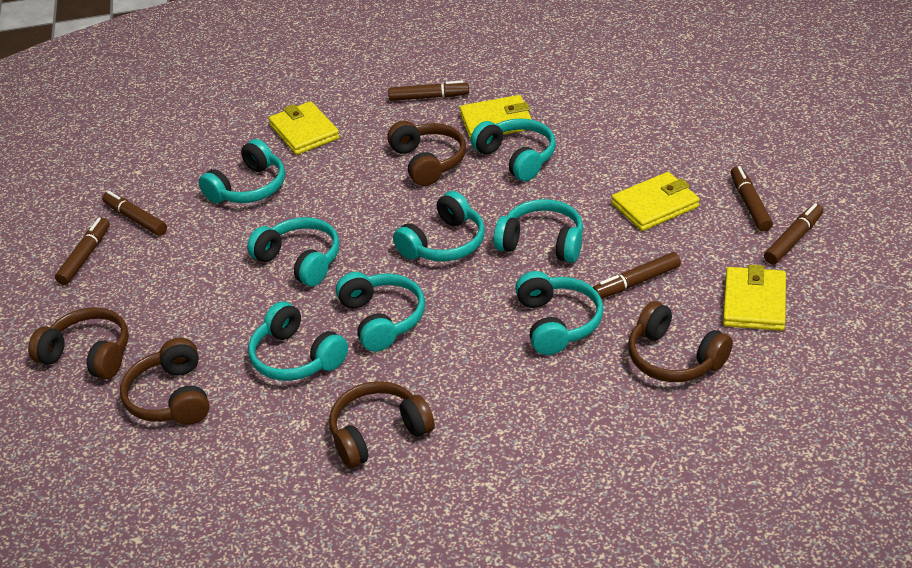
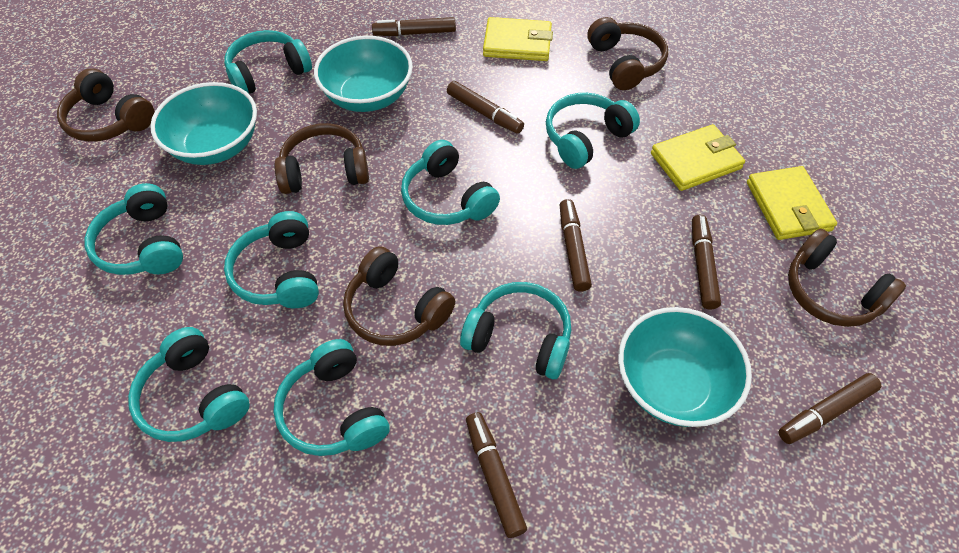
turquoise bowl: none = 0 -> [150,82,257,165] [314,36,413,112] [618,307,752,427] = 3
yellow wallet: [269,101,340,155] [460,95,532,140] [612,172,700,231] [723,265,786,331] = 4 -> [483,17,553,61] [651,124,745,191] [747,166,837,240] = 3

